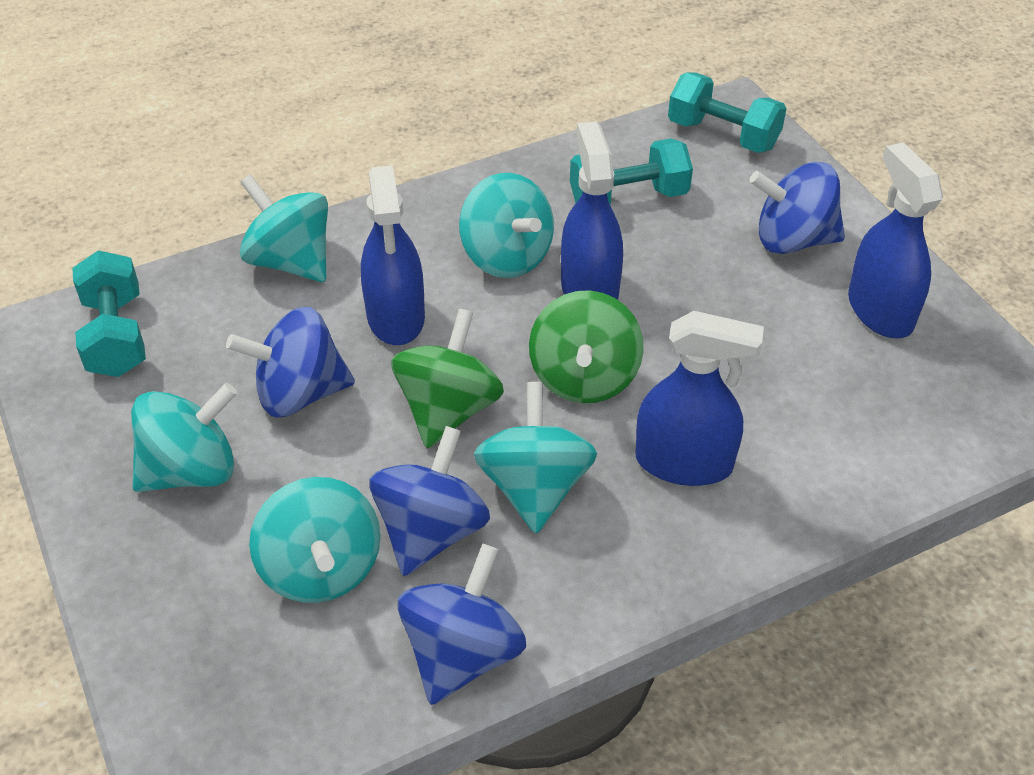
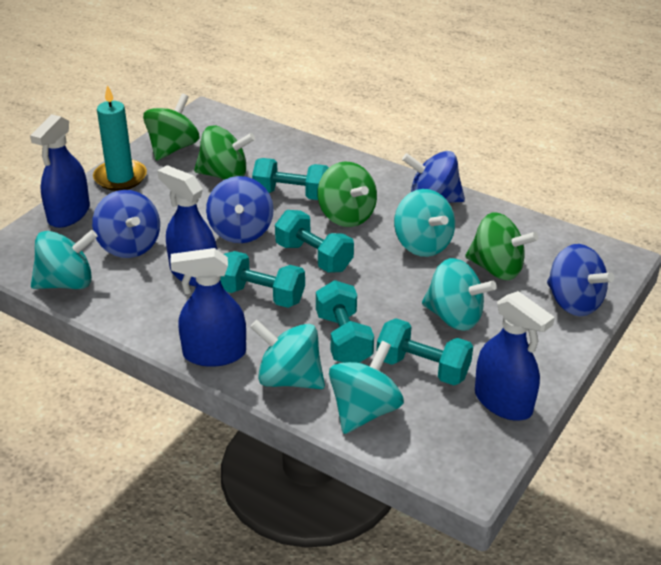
green spinning top: [391,309,504,448] [529,290,644,403] = 2 -> [143,94,199,161] [194,126,255,180] [318,162,377,227] [465,213,538,280] = 4
turquoise candle: none = 0 -> [93,85,147,191] = 1
turquoise dumbbell: [72,250,146,377] [570,138,693,204] [668,73,787,153] = 3 -> [220,251,305,308] [252,158,329,200] [275,210,354,273] [316,280,374,363] [377,318,473,385] = 5

